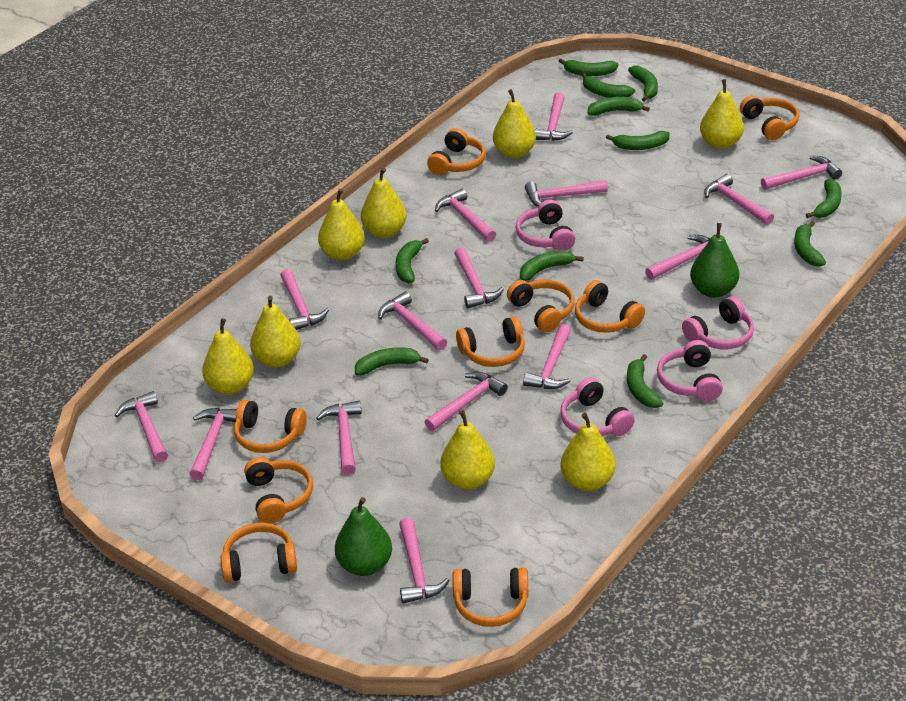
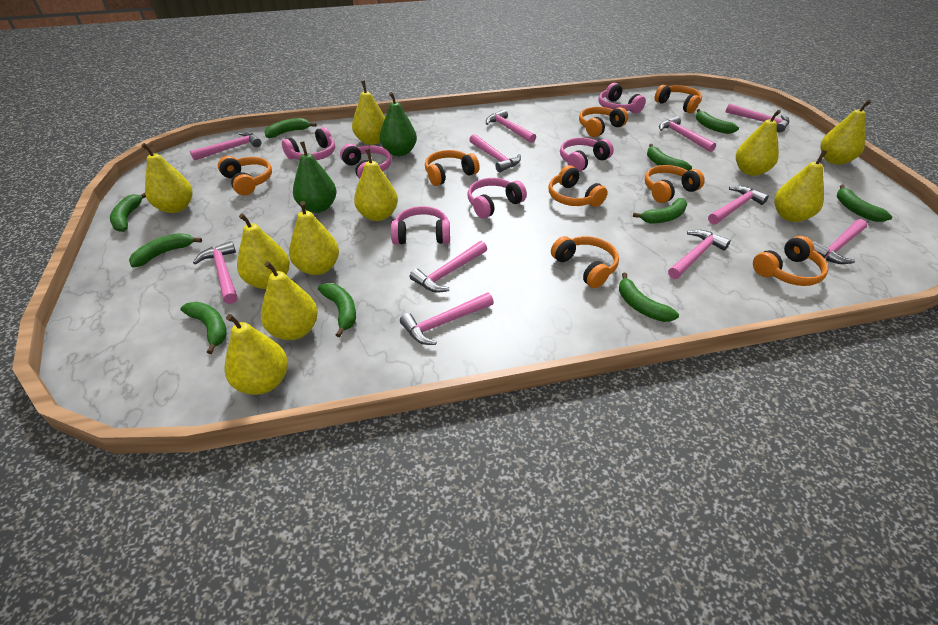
green banana: [355,347,429,375] [396,238,429,283] [520,250,584,281] [559,58,619,76] [582,73,635,98] [587,97,650,116] [606,131,669,150] [627,354,663,408] [628,65,658,102] [794,221,826,267] [806,179,842,218] = 11 -> [110,193,146,232] [129,233,202,268] [180,302,227,354] [265,118,317,138] [318,283,356,337] [619,273,679,322] [633,198,687,224] [647,144,692,171] [696,109,739,134] [837,185,892,222] = 10
orange headphones: [221,523,297,582] [234,400,307,453] [244,457,313,524] [427,128,485,175] [453,568,528,627] [456,316,525,367] [507,280,575,332] [575,280,645,333] [740,95,799,140] = 9 -> [218,156,272,195] [425,150,480,186] [548,165,608,207] [551,236,619,288] [579,107,628,137] [645,165,705,203] [654,85,702,114] [753,236,828,286] = 8
pink hammer: [115,391,168,462] [189,408,237,480] [280,269,329,330] [316,401,362,475] [378,292,447,351] [399,517,450,604] [425,372,508,431] [435,189,496,242] [454,247,504,308] [523,324,571,389] [525,180,608,207] [535,92,573,141] [645,235,710,280] [704,174,774,225] [761,156,842,190] = 15 -> [190,131,261,161] [193,241,237,304] [400,292,494,345] [410,241,487,293] [469,134,521,172] [486,109,536,143] [659,116,716,152] [668,230,731,279] [708,186,769,225] [726,103,789,132] [813,219,867,264] = 11
pink headphones: [516,200,575,251] [560,378,635,436] [657,340,723,401] [682,296,754,349] = 4 -> [282,127,335,160] [340,144,392,179] [391,206,450,245] [468,178,527,219] [560,138,614,172] [598,83,646,113] = 6
yellow pear: [202,318,254,394] [250,296,301,367] [318,189,365,260] [361,168,407,238] [440,410,495,490] [493,89,536,158] [560,413,616,491] [700,79,744,149] = 8 -> [141,143,192,213] [225,314,288,395] [237,213,290,289] [261,261,318,340] [289,201,339,275] [352,80,385,145] [354,149,398,221] [736,110,781,176] [774,150,827,222] [820,100,871,165] = 10

